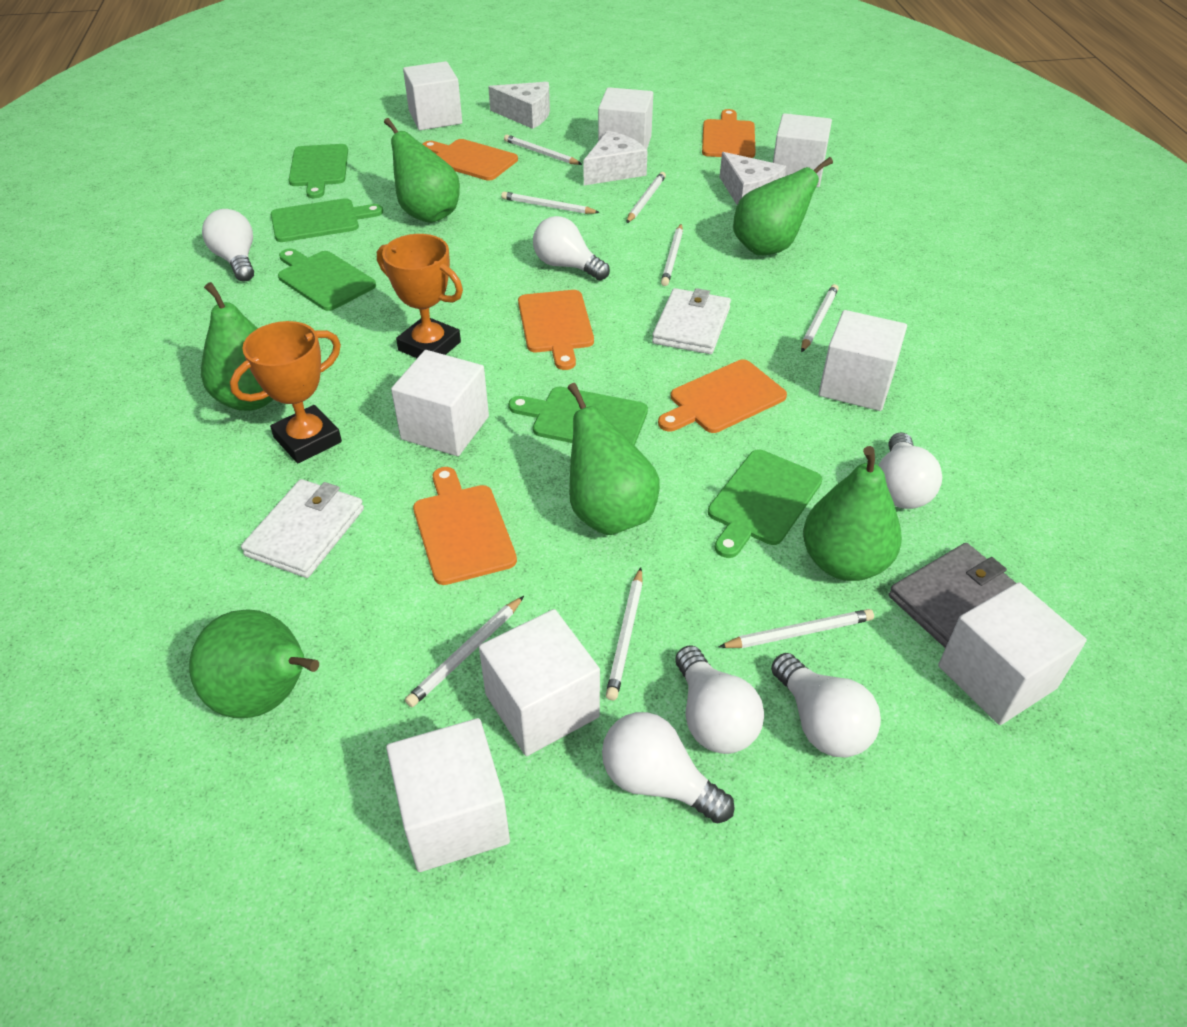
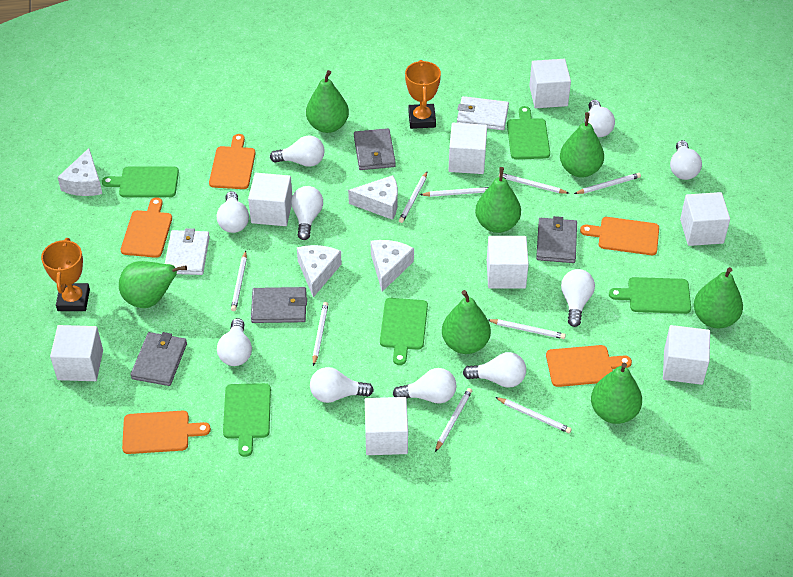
green pear: [189,609,319,718] [201,282,273,411] [384,118,460,223] [568,383,660,535] [733,157,833,255] [803,446,902,581] = 6 -> [119,261,187,308] [306,70,349,133] [442,290,491,354] [475,167,521,233] [560,112,604,178] [591,362,642,424] [694,267,743,328] = 7
grey wallet: [889,543,1016,648] = 1 -> [131,332,187,386] [251,287,307,323] [354,128,396,170] [536,216,577,263] = 4
white cheese: [488,82,550,129] [583,131,648,185] [720,152,786,205] = 3 -> [58,148,102,196] [297,245,342,297] [348,175,398,220] [371,240,414,292] = 4
white light bulb: [202,209,254,282] [533,216,610,281] [602,712,735,824] [675,645,764,754] [771,653,881,757] [879,433,942,509] = 6 -> [217,191,249,233] [217,318,252,366] [270,136,325,167] [291,186,323,240] [310,367,374,403] [393,368,456,404] [463,352,526,388] [561,269,595,327] [584,100,615,137] [670,140,702,180] = 10
white pencil: [405,596,524,707] [501,192,600,214] [504,135,582,165] [606,567,643,700] [626,172,666,223] [661,224,683,286] [719,609,874,648] [801,284,839,352] = 8 -> [231,251,247,311] [313,302,328,366] [399,172,427,223] [420,187,488,197] [435,388,472,452] [488,319,566,339] [495,397,572,433] [499,173,569,194] [574,173,641,194] = 9

